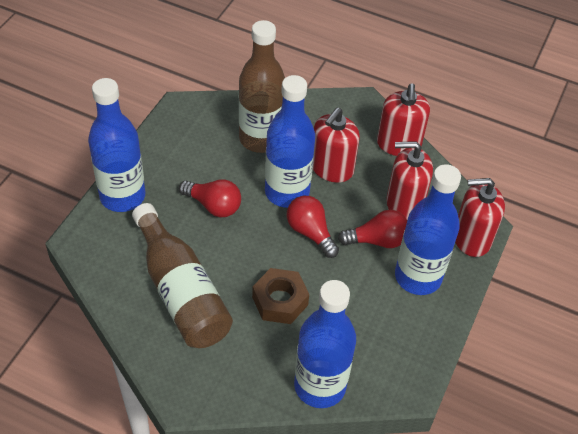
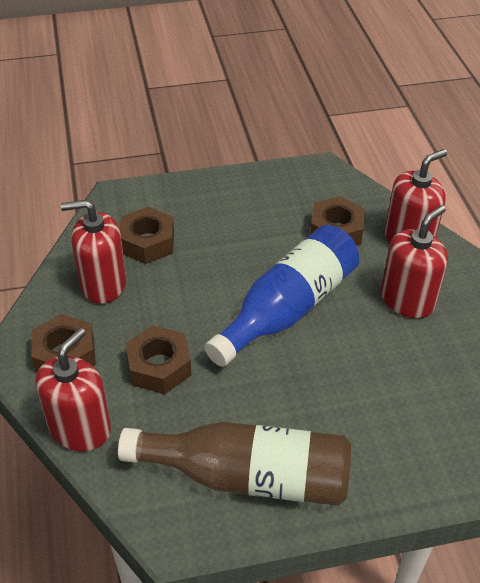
blue bottle: [88,78,145,212] [265,75,315,208] [294,280,356,408] [395,164,461,295] = 4 -> [205,225,359,367] = 1
brown bottle: [132,203,233,348] [239,20,285,153] = 2 -> [118,422,351,506] = 1
brown nut: [252,268,309,324] = 1 -> [31,314,96,373] [120,207,174,264] [126,325,192,394] [310,196,365,246] = 4
red light bulb: [179,179,241,217] [287,196,339,258] [338,210,407,248] = 3 -> none = 0

